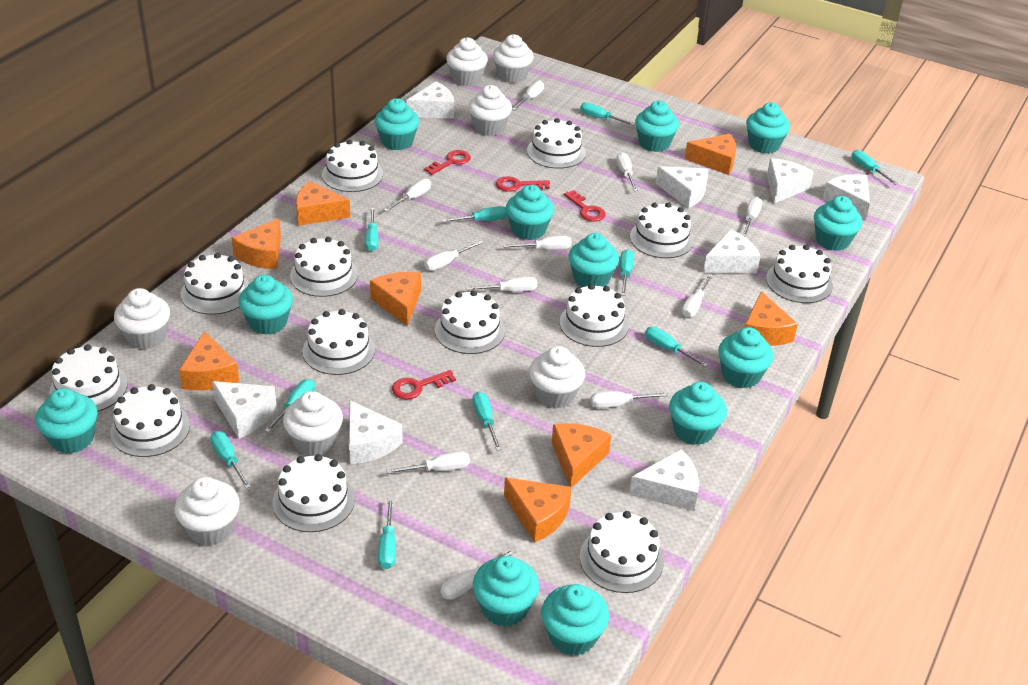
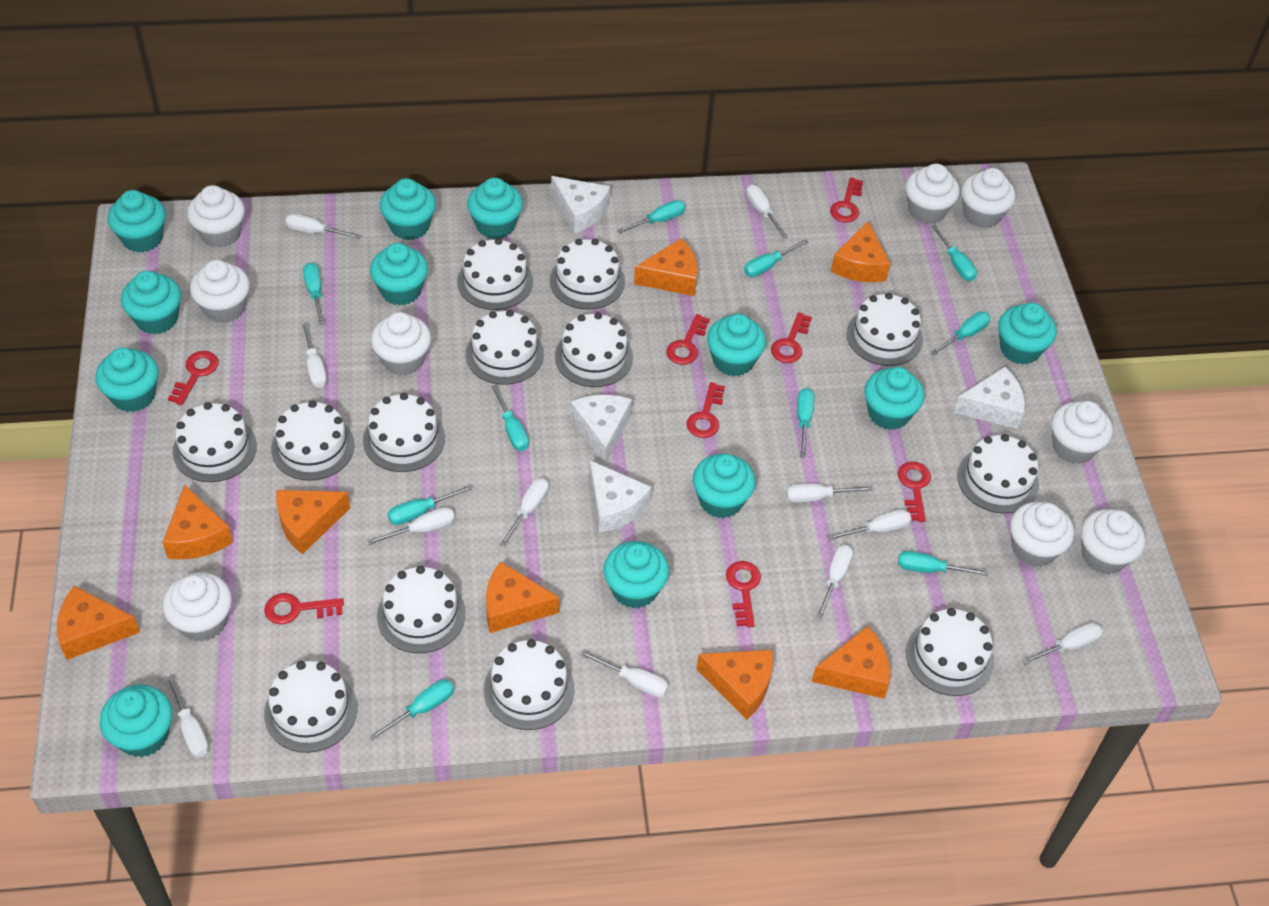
red key: [392,370,456,400] [424,150,471,175] [496,176,550,192] [564,190,606,222] = 4 -> [168,351,219,405] [264,593,344,624] [666,314,710,365] [686,382,725,438] [726,561,761,627] [771,312,812,363] [830,177,863,223] [898,461,931,522] = 8
white cheese: [212,381,277,439] [349,400,403,464] [406,82,454,119] [629,449,699,511] [656,166,708,208] [703,229,760,273] [767,158,814,203] [823,174,870,221] = 8 -> [551,176,610,233] [570,395,632,464] [589,460,651,532] [954,367,1025,429] = 4
white cupcake: [114,288,170,349] [174,477,240,545] [283,391,343,456] [446,37,488,86] [468,85,512,136] [493,34,534,83] [529,346,585,408] = 7 -> [163,572,232,642] [187,185,245,248] [190,260,250,323] [371,312,431,376] [905,164,960,224] [961,168,1016,228] [1010,502,1074,567] [1051,401,1113,464] [1081,509,1145,574] = 9

